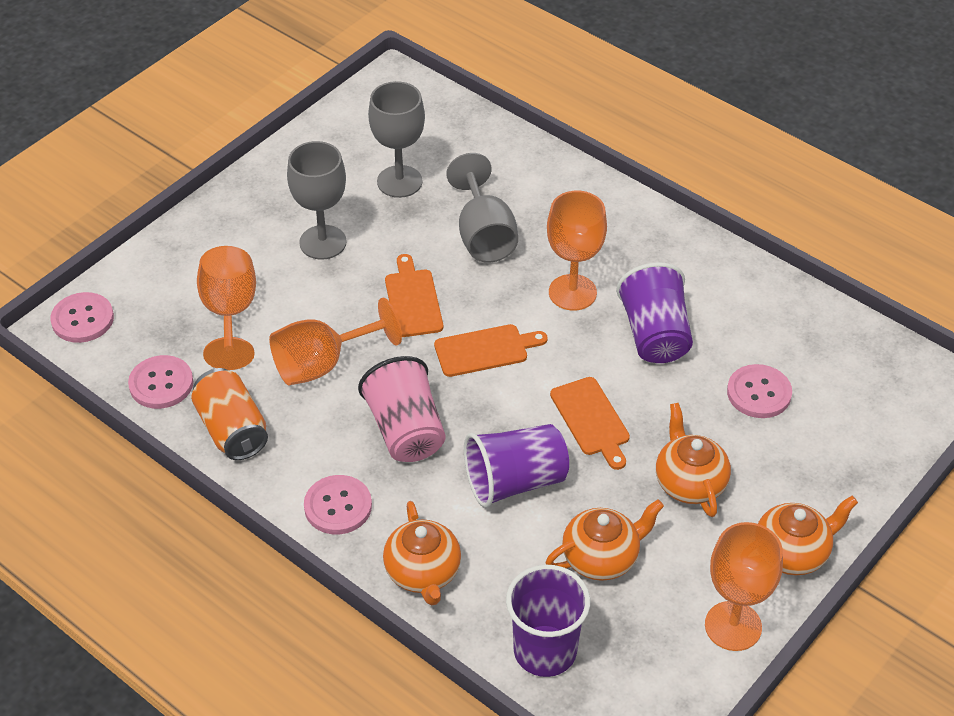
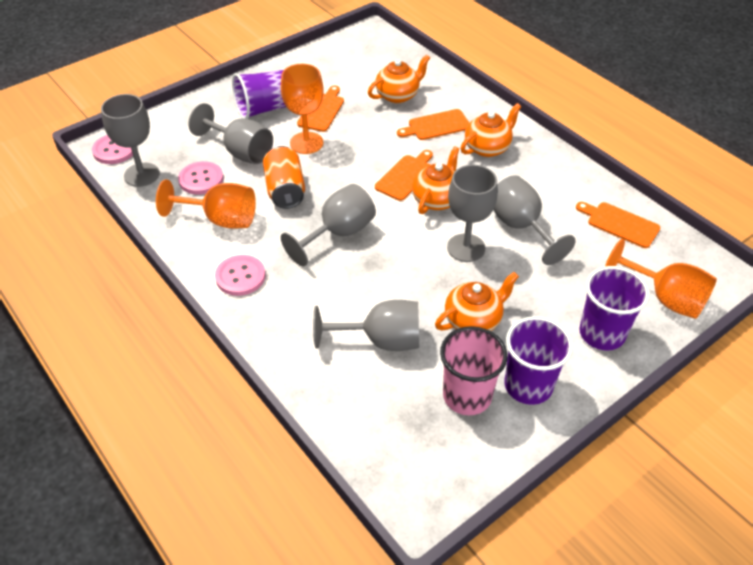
grey goblet: [287,141,347,260] [368,81,425,198] [446,153,518,263] = 3 -> [101,94,160,187] [188,103,273,164] [281,184,376,266] [313,300,419,351] [447,165,498,262] [493,175,576,265] = 6
orange cutting board: [385,254,443,337] [434,324,548,377] [550,377,630,470] = 3 -> [297,86,344,132] [375,150,433,201] [397,109,469,140] [576,202,660,248] = 4
orange goblet: [197,246,256,370] [269,298,402,385] [547,191,607,311] [705,522,783,651] = 4 -> [156,180,256,228] [281,64,324,154] [605,239,717,319] = 3
pink button: [50,292,114,343] [128,355,193,409] [304,475,372,534] [727,364,792,418] = 4 -> [92,135,133,164] [178,161,223,195] [215,255,265,296] = 3

